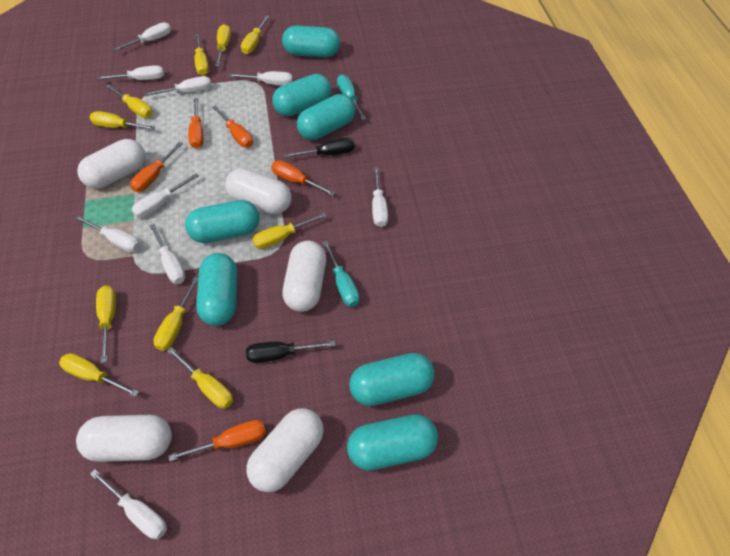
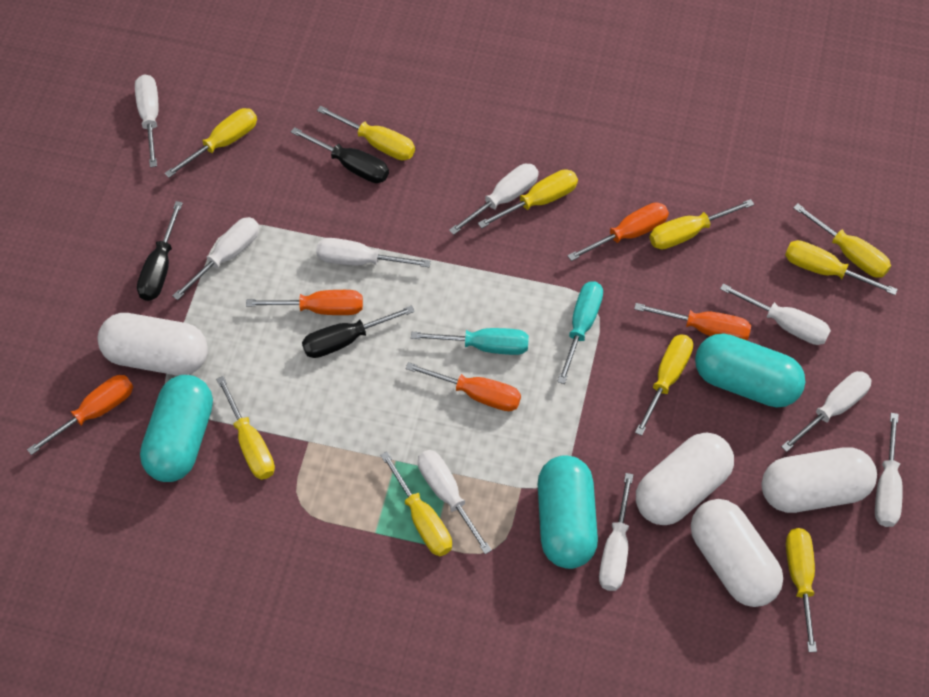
black screwdriver: [246,341,335,363] [284,138,355,158] = 2 -> [137,201,183,301] [291,127,389,183] [302,305,415,358] = 3
turquoise capsule: [185,200,260,243] [196,253,237,326] [272,74,332,116] [282,25,340,57] [297,94,355,140] [347,414,438,470] [349,353,435,406] = 7 -> [140,375,213,482] [538,455,598,569] [695,333,805,408] = 3
white capsule: [76,414,172,462] [77,139,146,189] [225,168,292,215] [246,408,324,492] [282,241,326,312] = 5 -> [98,313,208,375] [636,432,734,525] [691,499,783,607] [762,447,877,513] = 4

